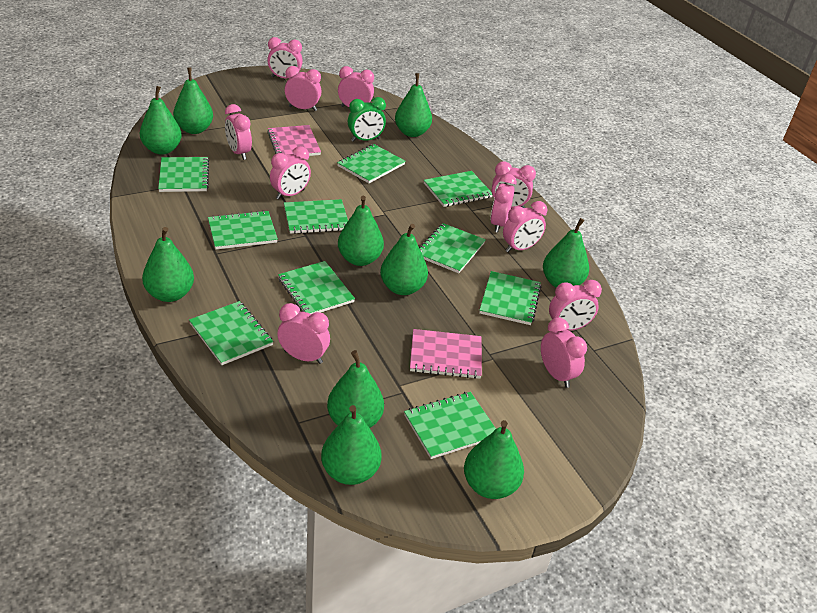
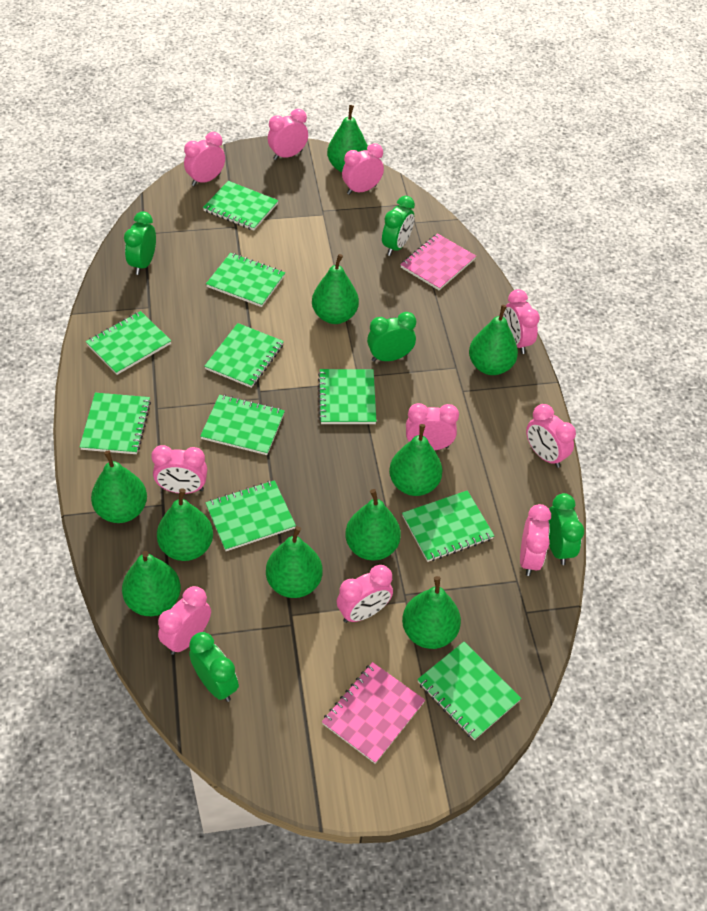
green clock: [348,97,386,142] = 1 -> [124,211,156,275] [189,632,239,702] [367,312,416,362] [382,196,415,256] [548,493,584,565] = 5
pink clock: [225,104,252,160] [267,37,303,78] [270,146,311,199] [277,303,330,364] [284,66,322,111] [338,66,374,107] [490,174,517,232] [492,161,536,208] [503,201,547,252] [541,318,587,388] [549,280,602,331] = 11 -> [151,445,207,494] [158,586,211,655] [184,132,225,186] [268,109,308,160] [337,565,393,623] [342,143,384,195] [406,403,459,450] [503,289,540,354] [520,504,551,576] [526,404,576,468] = 10

